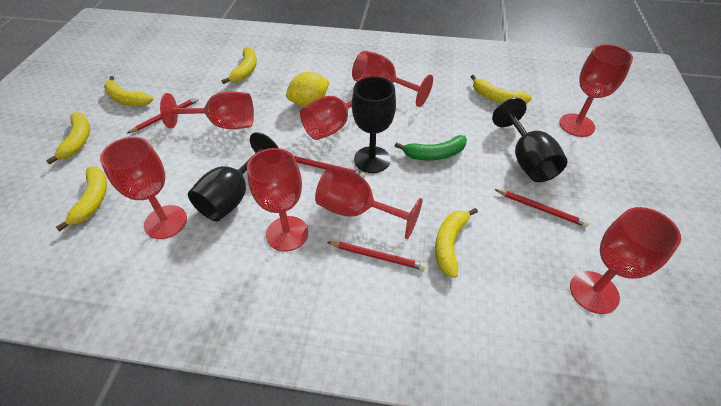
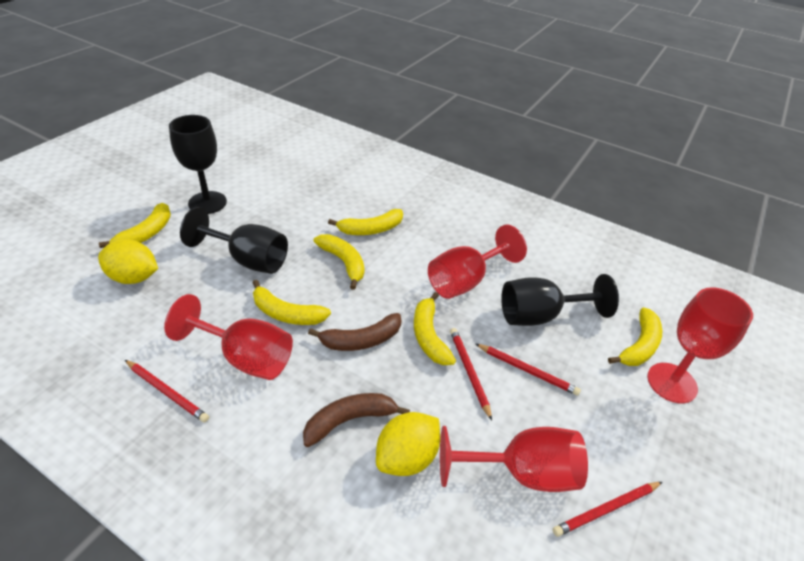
brown banana: none = 0 -> [303,393,410,447] [308,313,402,351] = 2
green banana: [395,135,467,161] = 1 -> none = 0
red goblet: [100,137,187,239] [160,91,254,129] [247,148,308,252] [300,76,370,140] [315,167,422,239] [352,51,433,107] [559,44,633,137] [570,207,681,314] = 8 -> [164,294,293,380] [428,225,527,299] [440,426,588,492] [647,287,753,404] = 4
yellow lemon: [286,72,329,106] = 1 -> [98,239,158,284] [376,412,440,476] = 2

